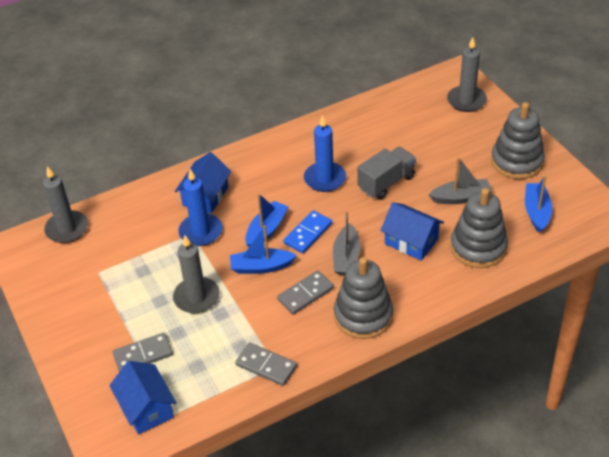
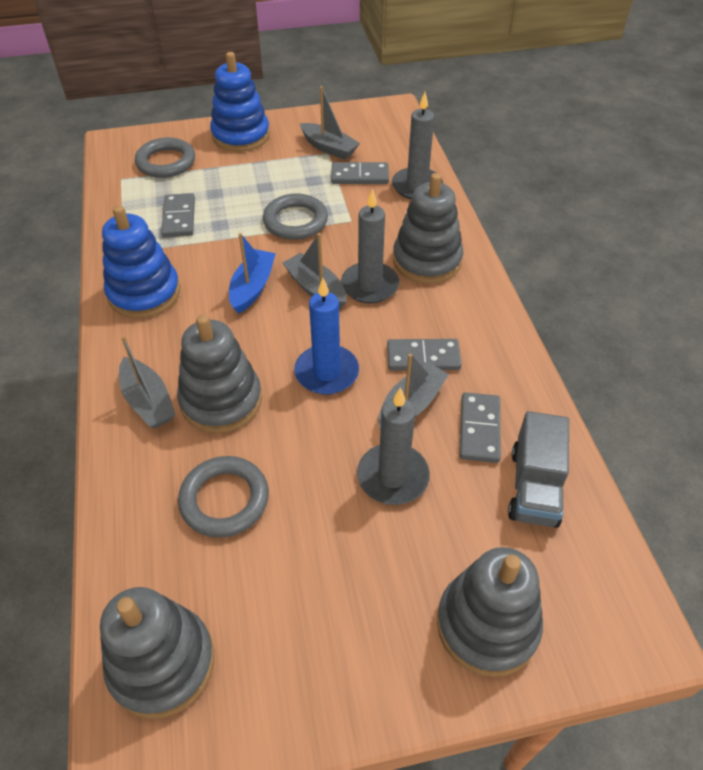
blue boat: [230,225,297,274] [245,194,289,247] [525,175,552,233] = 3 -> [229,233,276,314] = 1
blue candle: [179,169,223,246] [304,115,346,192] = 2 -> [294,278,359,394] = 1
blue domino: [283,210,332,253] = 1 -> none = 0
blue house: [109,361,177,435] [175,152,231,213] [380,202,444,261] = 3 -> none = 0
blue stacking toy: none = 0 -> [102,205,180,318] [210,52,270,152] = 2
grey boat: [333,211,361,275] [428,157,492,204] = 2 -> [119,336,176,428] [283,233,347,309] [300,86,360,160] [378,354,449,430] = 4
grey domino: [112,333,173,372] [235,343,297,386] [277,270,334,315] = 3 -> [161,193,195,237] [331,162,389,184] [387,339,462,371] [460,392,501,463] = 4
grey ring: none = 0 -> [135,137,195,178] [178,456,269,538] [263,193,328,240] = 3
grey stacking toy: [334,257,393,339] [451,188,508,268] [491,102,545,179] = 3 -> [100,587,214,719] [177,314,262,433] [393,173,464,284] [437,547,543,677] = 4

